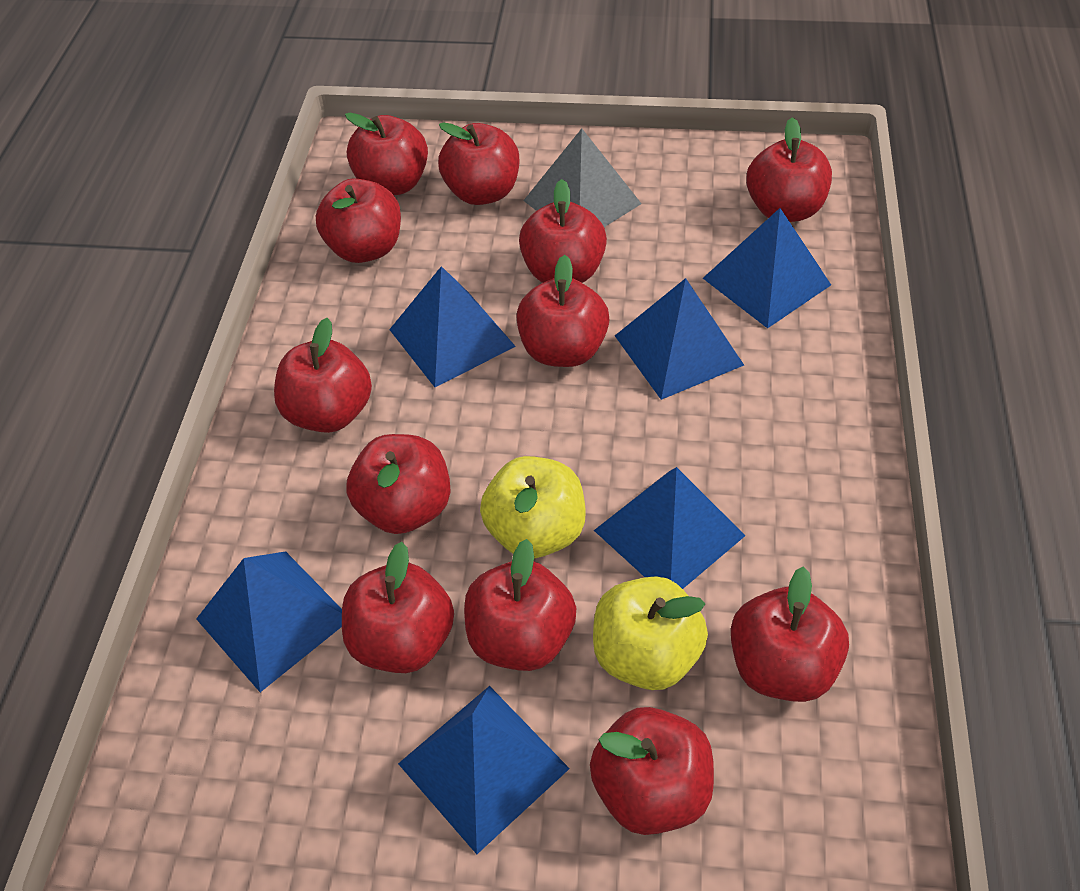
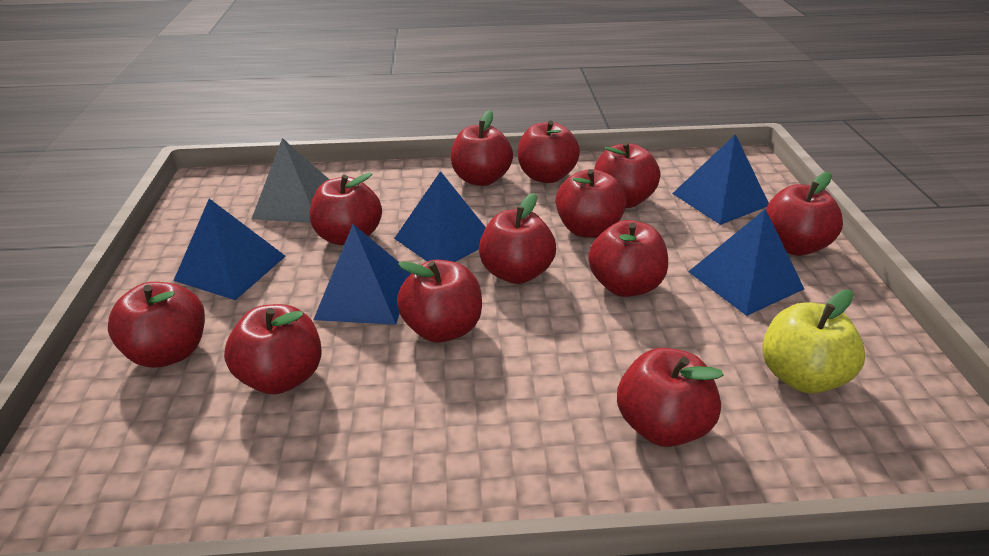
blue pyramid: [196,551,342,692] [389,266,516,387] [398,686,570,854] [594,467,745,589] [615,278,744,400] [703,208,831,328] = 6 -> [173,199,286,300] [313,224,411,325] [394,171,486,262] [672,134,769,225] [688,209,804,316] = 5
yellow apple: [480,456,586,559] [593,576,708,690] = 2 -> [762,290,865,393] = 1

